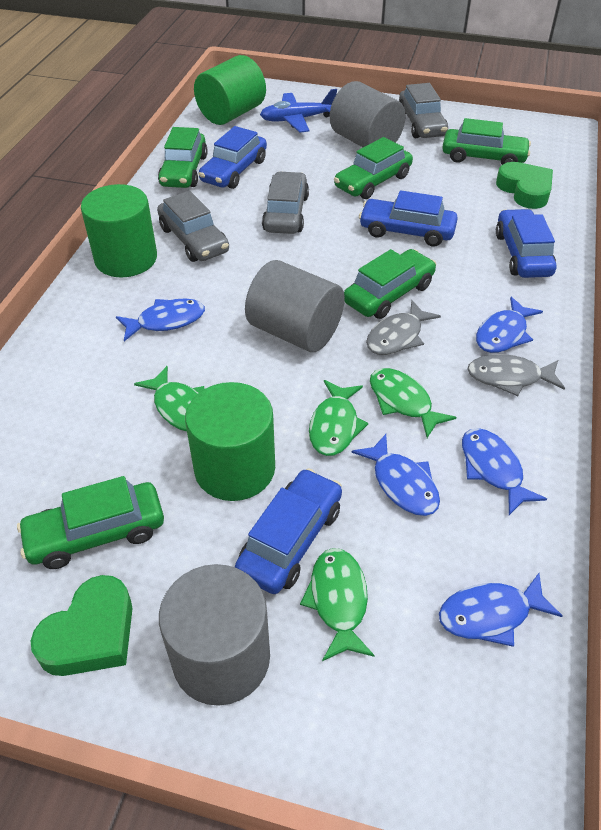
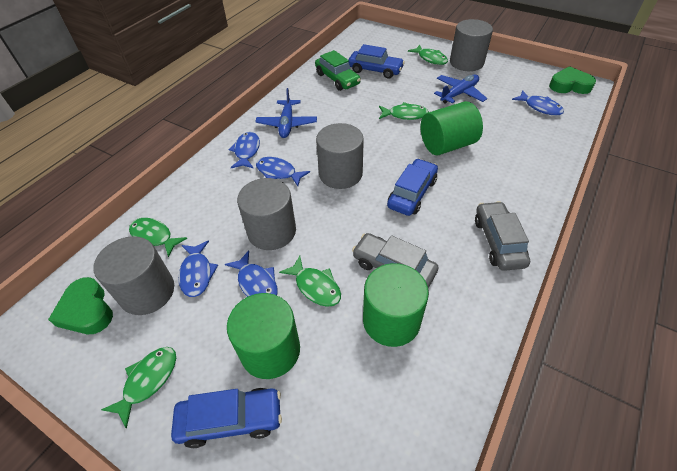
blue car: [199,126,267,189] [235,468,342,594] [359,190,458,247] [496,209,556,278] = 4 -> [171,388,282,448] [349,44,405,79] [387,158,438,216] = 3
blue plane: [260,89,337,132] = 1 -> [255,88,317,138] [434,74,487,104] = 2
green car: [17,476,164,569] [158,127,208,188] [334,137,413,199] [344,249,436,319] [442,118,531,165] = 5 -> [315,50,361,91] = 1
green fish: [134,366,205,432] [300,548,375,661] [309,380,368,456] [370,368,457,438] = 4 -> [101,347,176,428] [129,218,187,257] [279,256,341,307] [379,102,429,120] [408,45,448,65] = 5
grey car: [157,191,229,262] [262,171,309,234] [399,83,448,138] = 3 -> [352,233,438,288] [475,201,530,271] = 2
grey cylinder: [159,564,270,706] [245,260,345,352] [329,81,406,147] = 3 -> [94,236,174,315] [237,178,296,250] [316,123,364,189] [450,19,493,71] = 4
grey fish: [366,300,441,355] [467,354,565,396] = 2 -> none = 0

